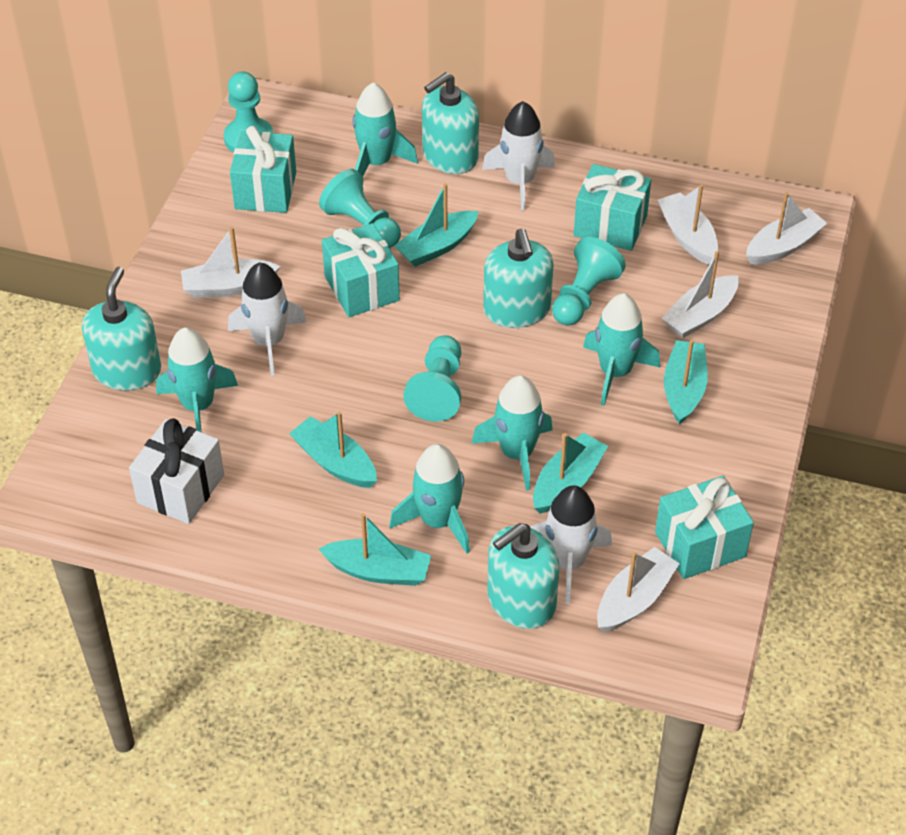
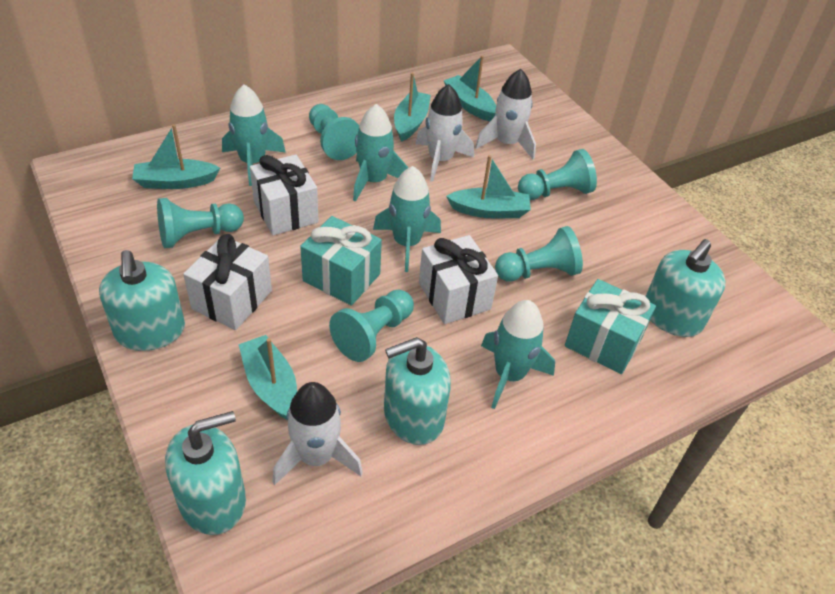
turquoise gift: [230,126,296,213] [322,223,400,317] [574,164,651,251] [655,476,754,579] = 4 -> [300,216,382,306] [565,279,656,374] = 2
turquoise pawn: [224,72,273,153] [319,169,401,248] [403,335,461,422] [552,237,626,326] = 4 -> [157,198,244,248] [309,104,359,160] [329,290,414,362] [495,226,583,281] [518,149,597,200] = 5
turquoise rocket: [156,327,238,432] [353,82,418,177] [389,444,470,554] [471,375,553,491] [583,293,660,406] = 5 -> [222,84,286,186] [353,104,409,202] [373,166,441,272] [481,300,555,409] = 4
white boat: [181,227,281,298] [597,547,680,632] [657,185,718,265] [662,251,739,338] [746,192,828,264] = 5 -> none = 0
white gift: [129,418,224,524] = 1 -> [183,234,272,330] [250,154,319,235] [419,235,498,324] = 3

